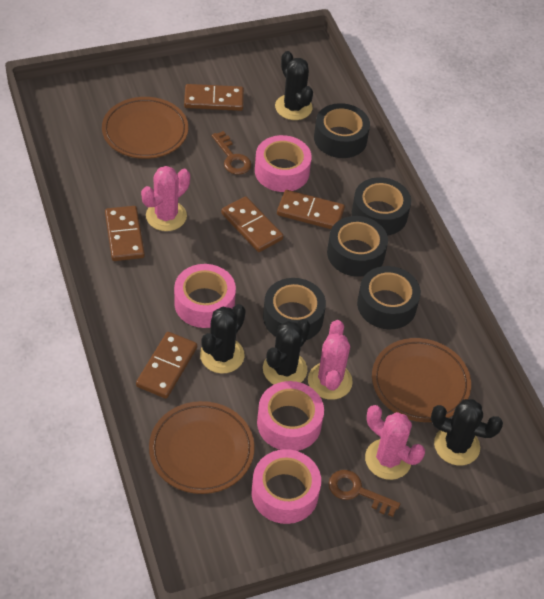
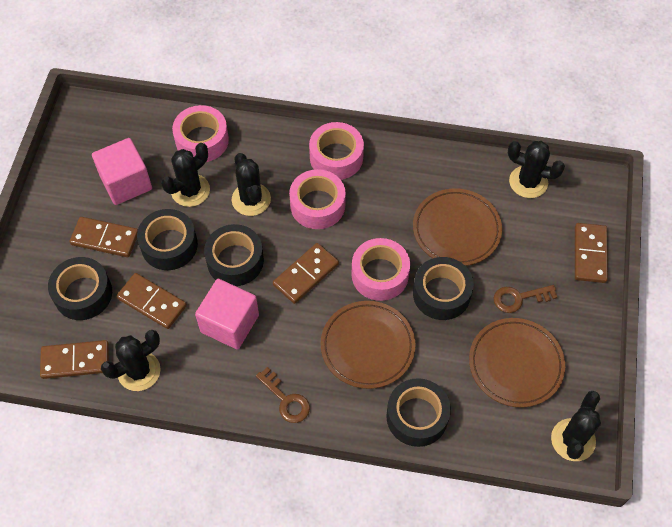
black cactus: [200,304,246,373] [263,319,310,385] [275,51,313,120] [431,399,503,466] = 4 -> [101,330,161,391] [161,143,210,207] [232,153,271,216] [508,141,565,198] [551,391,601,461] = 5
pink cactus: [141,166,190,231] [308,320,353,400] [365,405,425,480] = 3 -> none = 0
pink cube: none = 0 -> [92,138,152,205] [195,279,259,350] = 2

